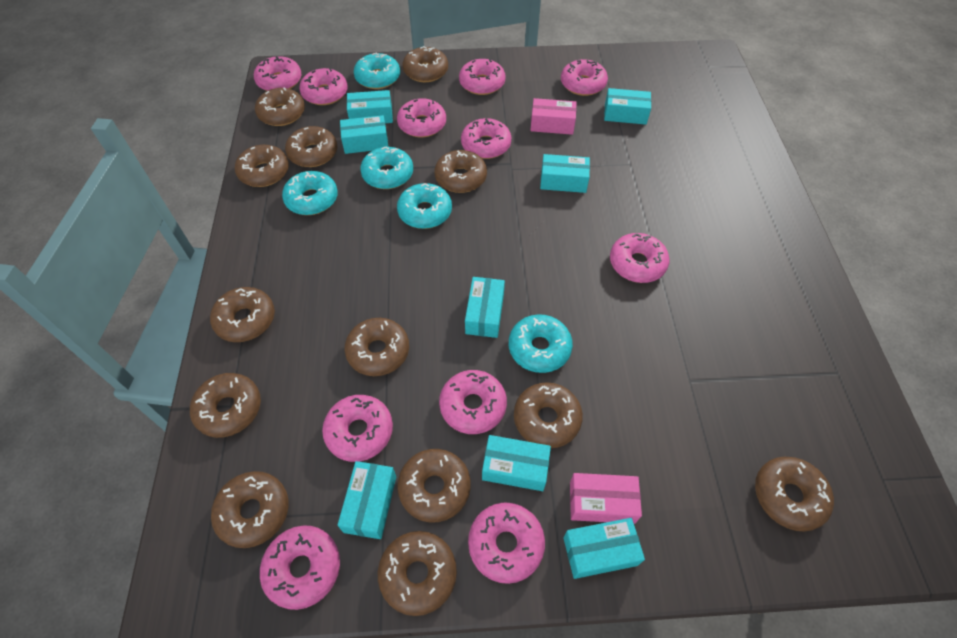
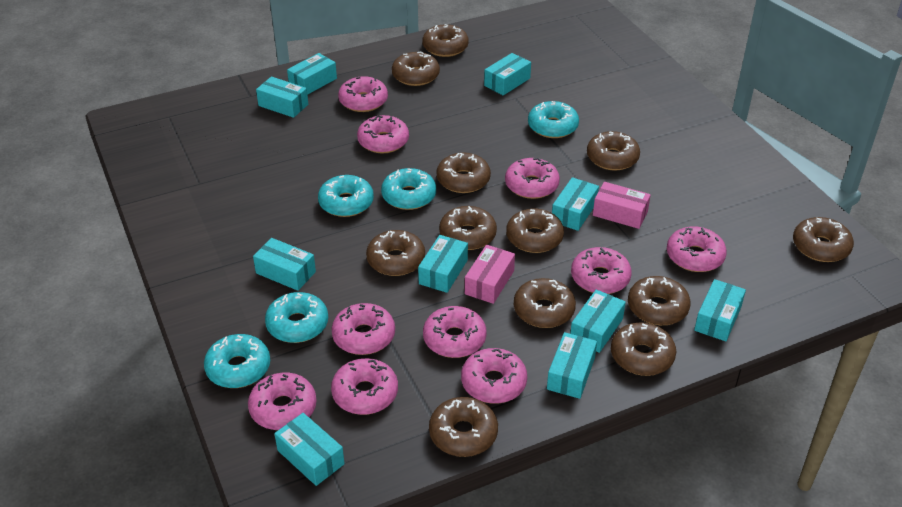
brown donut: [190,373,261,438] [210,287,275,342] [211,471,288,548] [235,145,289,187] [255,87,305,126] [285,126,337,167] [345,318,409,376] [378,531,457,616] [397,449,471,523] [402,46,448,82] [434,150,487,193] [514,382,583,448] [755,457,834,532] = 13 -> [366,230,425,276] [392,52,440,86] [422,24,469,57] [429,397,498,457] [437,153,491,193] [439,206,497,250] [506,208,564,253] [514,278,576,328] [587,131,640,171] [611,322,676,376] [628,276,691,325] [793,217,854,262] = 12
pink donut: [254,56,302,91] [260,525,340,610] [299,68,348,105] [322,395,393,462] [397,98,446,137] [439,370,507,434] [459,59,505,95] [461,118,511,159] [468,502,545,584] [561,59,608,96] [610,233,669,283] = 11 -> [248,373,317,430] [331,303,395,355] [331,358,398,415] [338,76,388,112] [357,115,409,153] [423,306,487,358] [461,348,527,404] [505,158,560,199] [571,247,632,294] [667,226,727,272] = 10
turquoise box: [338,461,396,539] [340,115,388,154] [347,90,393,123] [465,277,505,338] [482,435,551,491] [540,154,590,193] [563,518,645,579] [604,88,651,125] = 8 -> [253,238,316,291] [256,77,308,118] [274,413,345,486] [287,53,337,95] [418,235,468,293] [484,53,531,95] [547,332,597,399] [552,177,599,231] [570,289,626,353] [694,279,746,341] = 10

